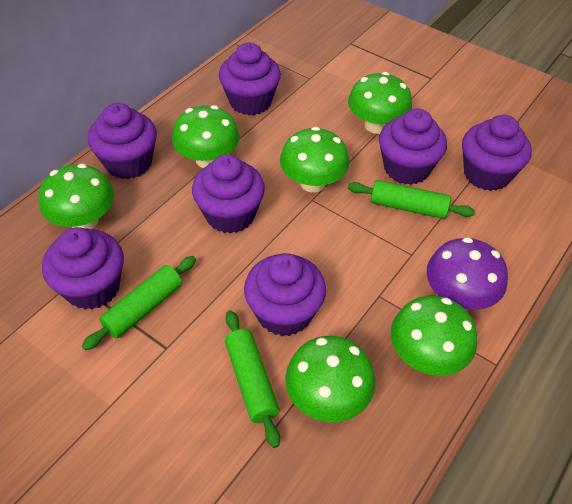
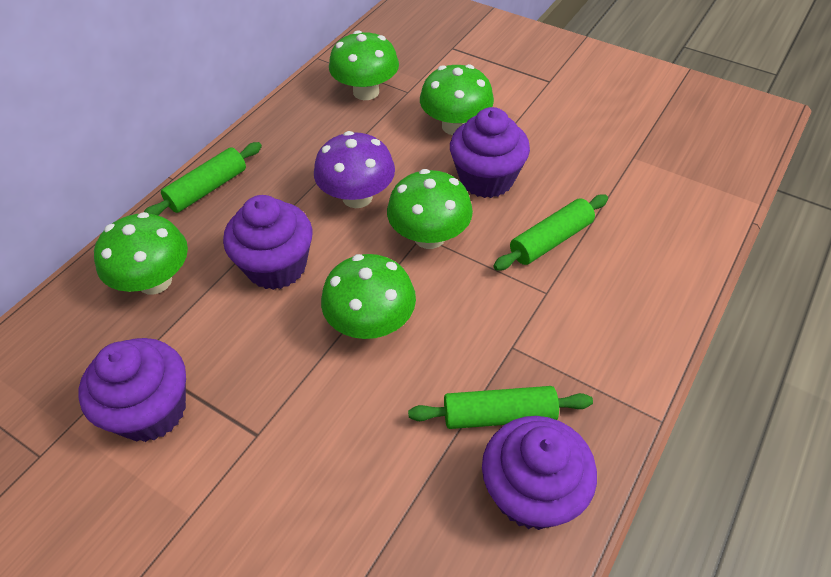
green mushroom: [39,163,114,229] [172,105,240,168] [280,127,349,193] [285,336,375,422] [348,72,412,134] [391,296,477,376] = 6 -> [94,212,188,294] [321,254,416,339] [329,30,399,100] [387,169,473,249] [420,64,494,135] = 5
purple cupcake: [42,227,124,310] [88,103,157,179] [192,155,265,234] [219,43,281,115] [244,253,326,336] [379,109,447,185] [462,115,532,191] = 7 -> [78,338,186,442] [223,195,312,290] [450,107,530,198] [482,416,597,530] = 4

